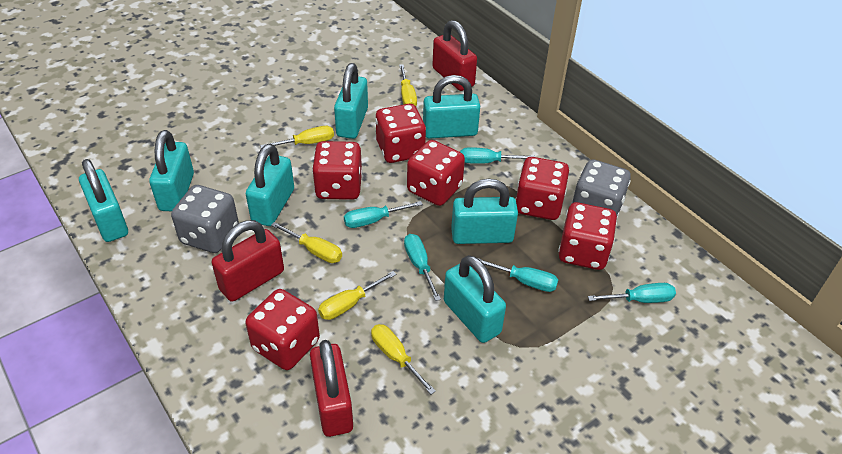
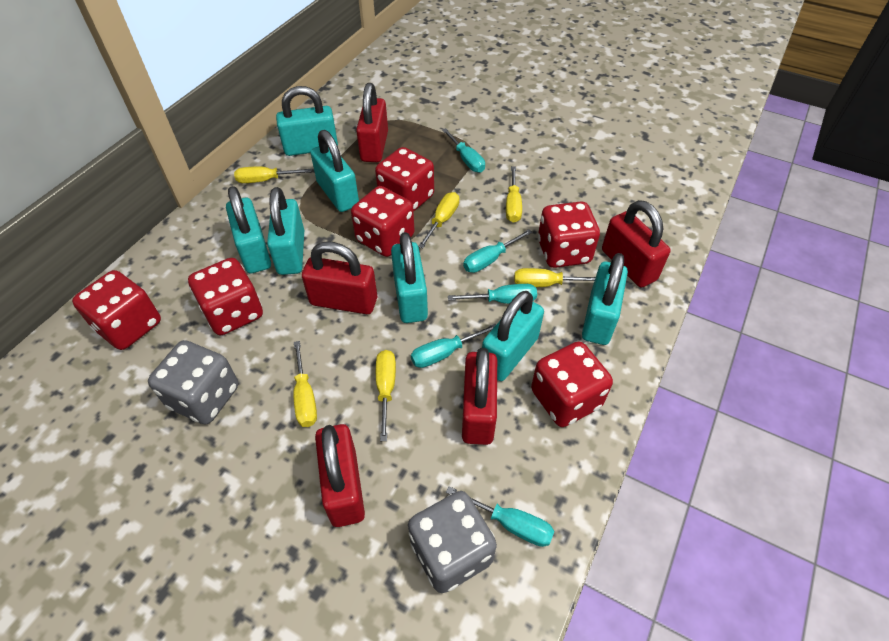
red padlock: [211,220,284,302] [310,340,353,437] [432,20,477,91] = 3 -> [302,242,377,314] [315,424,365,527] [356,83,388,162] [462,348,497,445] [602,200,670,288] = 5
yellow screwdriver: [260,126,334,149] [271,222,342,263] [318,271,396,320] [371,324,436,394] [399,64,417,106] = 5 -> [234,166,312,183] [293,341,317,427] [376,350,396,441] [418,192,459,248] [506,166,522,223] [514,268,596,287] = 6

